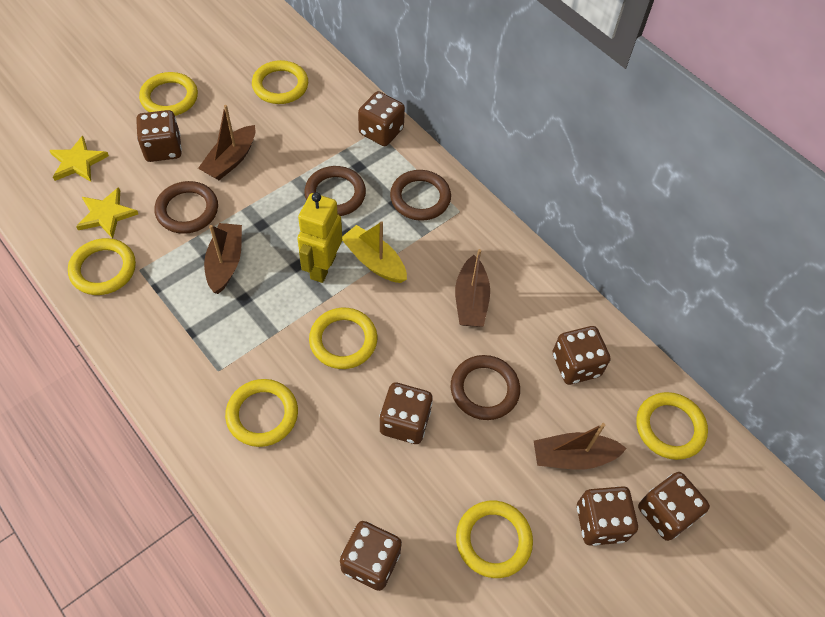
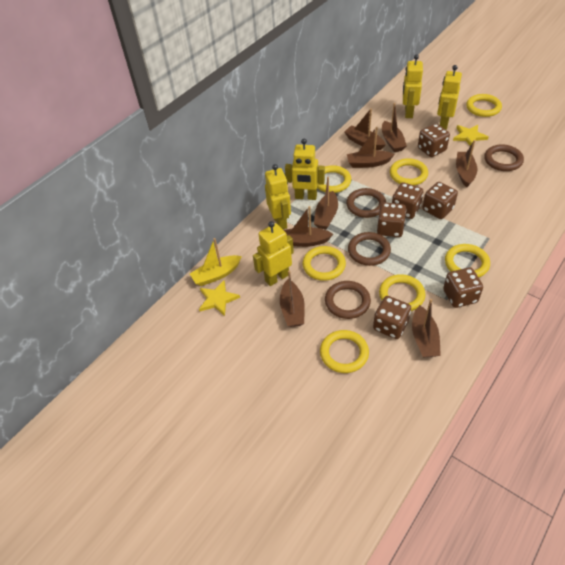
brown boat: [198,105,255,180] [204,223,242,294] [455,249,490,327] [534,423,627,470] = 4 -> [280,270,305,327] [284,206,333,247] [314,177,338,230] [344,108,386,150] [347,127,395,168] [382,103,407,152] [412,299,441,358] [456,140,477,187] = 8
brown dice: [136,110,182,162] [340,521,402,591] [358,91,405,146] [380,382,433,444] [553,326,611,385] [577,486,638,546] [638,472,710,541] = 7 -> [373,296,411,339] [377,202,406,237] [392,183,423,219] [418,124,450,157] [422,182,458,219] [443,267,483,308] = 6
yellow robot: [297,192,342,283] = 1 -> [253,221,294,286] [265,164,291,229] [285,139,325,200] [403,54,423,118] [437,65,462,130] = 5

